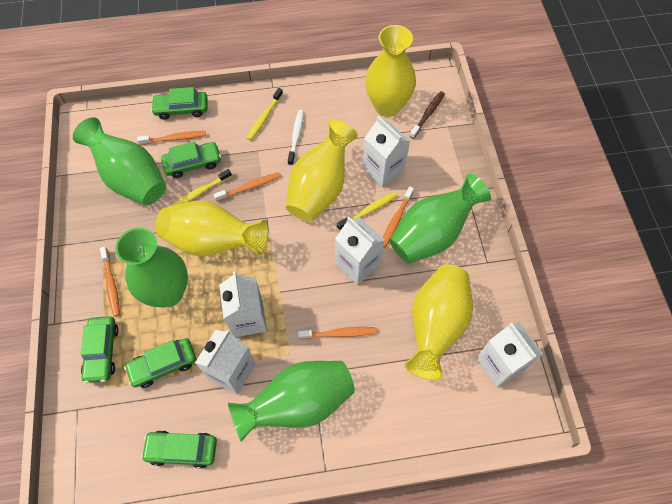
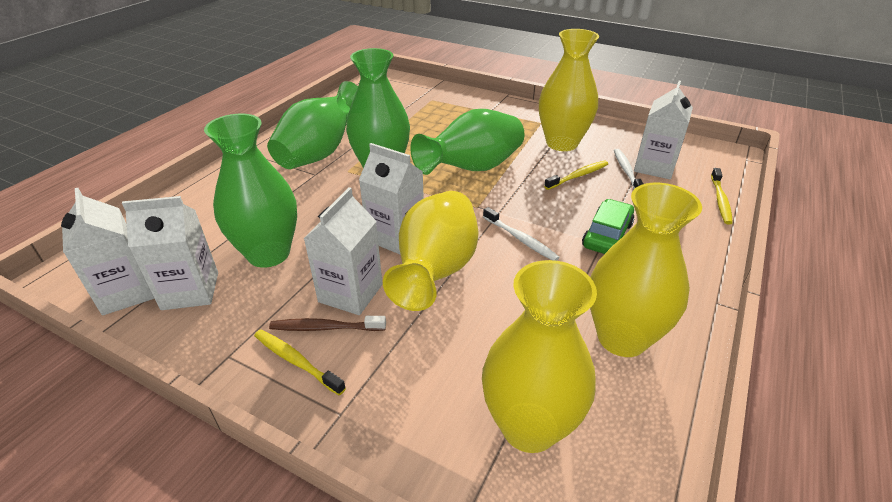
green car: [81,316,119,383] [124,338,196,388] [141,430,217,468] [151,87,208,120] [161,142,221,178] = 5 -> [582,199,635,254] = 1
orange toothbrush: [100,247,120,317] [137,131,206,145] [213,172,281,202] [298,327,376,339] [383,186,414,248] = 5 -> none = 0
white toothbrush: [288,110,304,166] = 1 -> [483,207,559,261] [614,149,643,189] = 2

